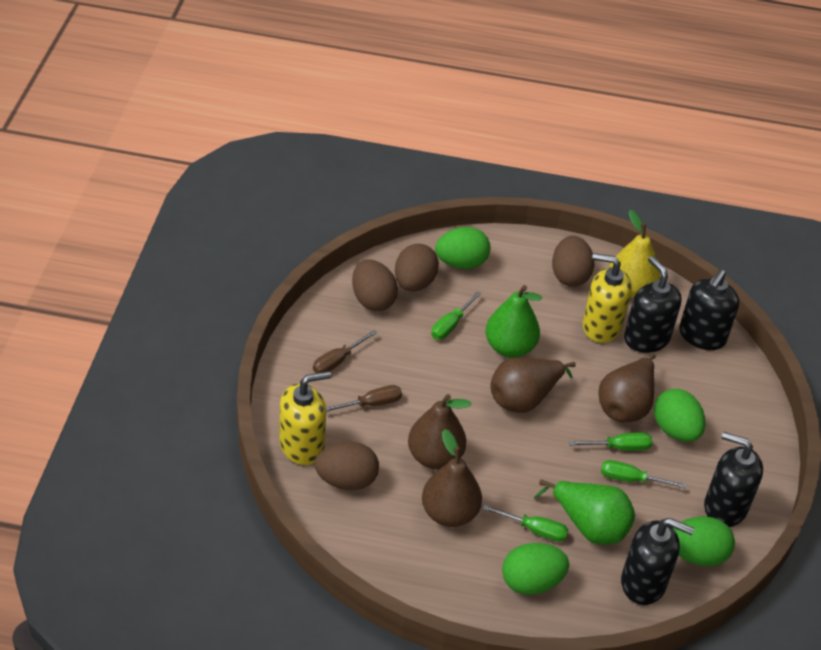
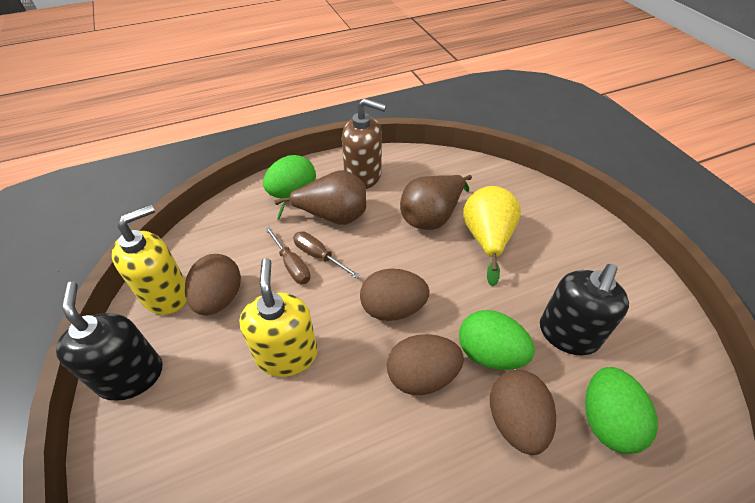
black soap dispenser: [621,518,694,605] [624,256,682,353] [679,270,739,350] [704,432,763,527] = 4 -> [56,282,162,401] [540,264,629,356] = 2
brown pear: [408,394,471,469] [422,429,482,527] [490,358,576,413] [598,353,656,422] = 4 -> [275,170,366,225] [400,175,472,230] = 2
brown soap dispenser: none = 0 -> [342,98,386,189] = 1
green egg: [435,227,491,269] [502,543,569,595] [654,389,706,442] [673,516,735,566] = 4 -> [263,155,316,198] [459,310,535,370] [585,367,658,454] = 3
green pear: [486,285,542,358] [534,479,635,545] = 2 -> none = 0
green screwdriver: [431,291,482,340] [482,505,568,542] [569,433,652,451] [601,460,686,488] = 4 -> none = 0

